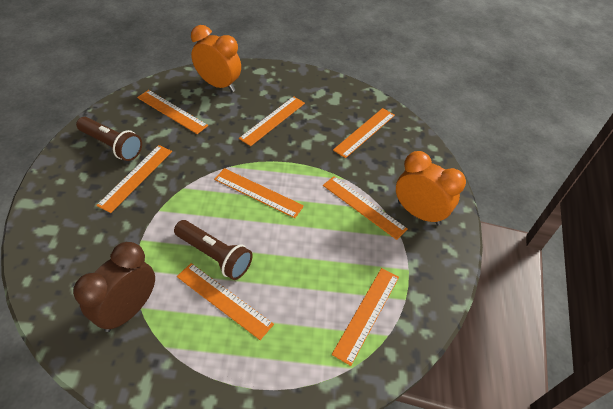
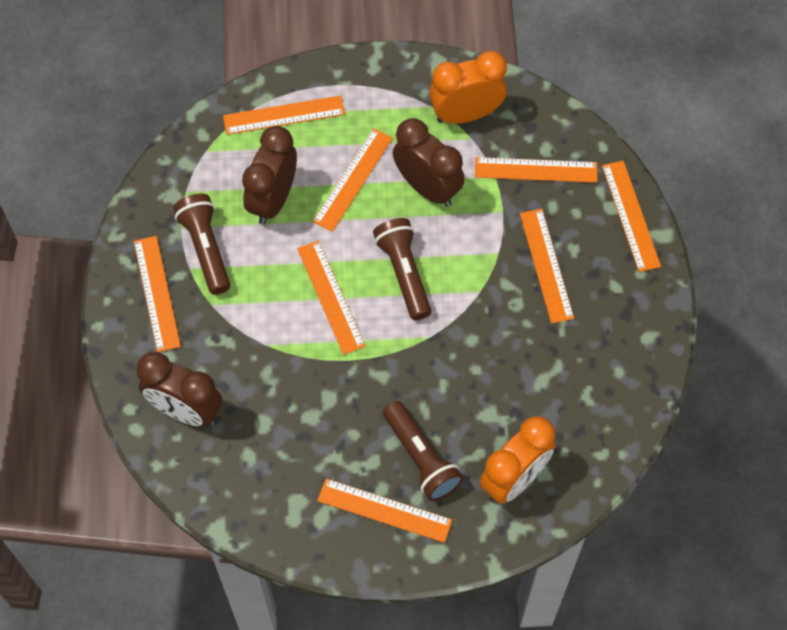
brown clock: [73,242,155,332] = 1 -> [137,352,222,427] [242,126,297,225] [393,118,465,207] = 3
brown flashlight: [76,117,142,161] [174,220,253,280] = 2 -> [173,194,230,295] [373,218,431,320] [383,401,464,501] = 3

